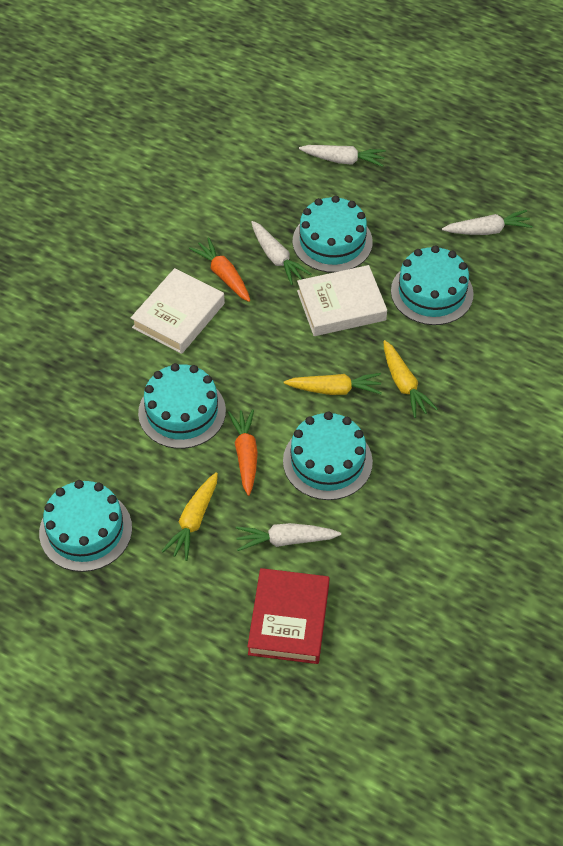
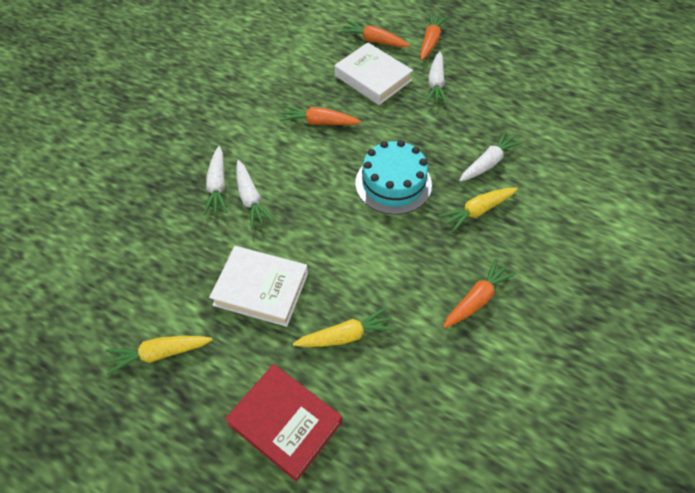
orange carrot: [189,237,250,302] [228,409,258,496] = 2 -> [280,105,361,125] [340,21,410,47] [420,13,447,60] [443,258,517,328] = 4
turquoise cake: [39,480,132,572] [138,363,226,449] [283,412,373,500] [293,196,373,273] [391,245,474,325] = 5 -> [355,140,432,215] = 1

